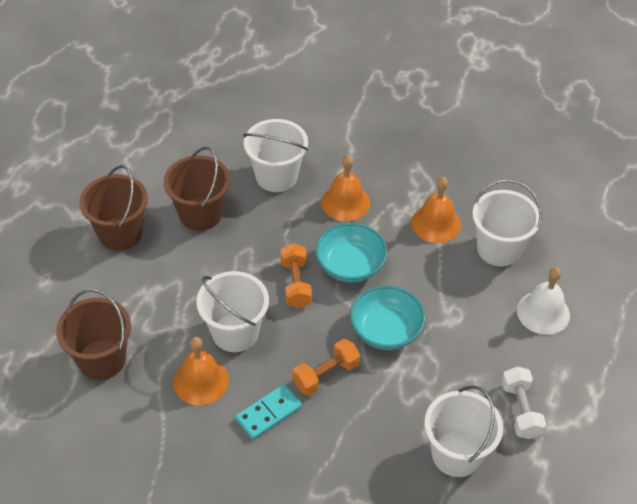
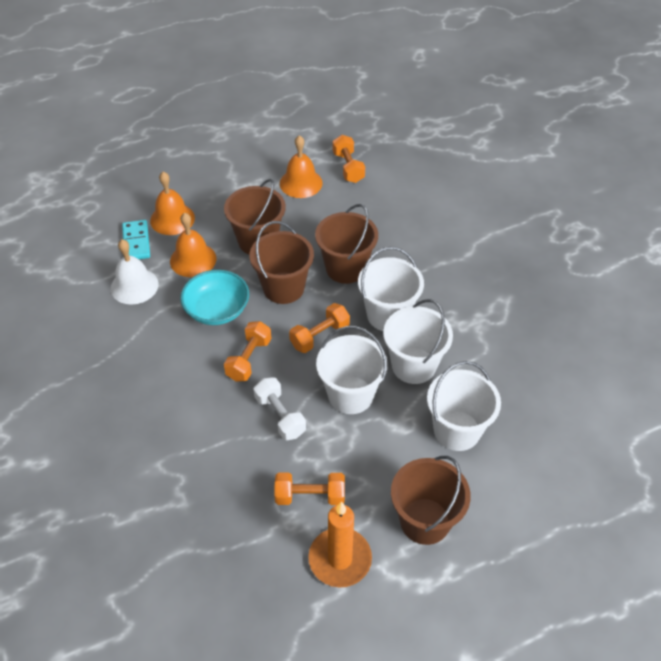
brown bucket: [56,289,131,380] [79,165,148,251] [164,147,230,231] = 3 -> [224,179,286,254] [249,221,314,304] [315,204,378,284] [391,456,471,545] = 4
orange candle: none = 0 -> [308,502,372,588] = 1
orange dumbbell: [281,243,312,308] [292,339,360,395] = 2 -> [224,321,272,381] [274,472,345,505] [289,303,350,353] [333,135,365,183] = 4
turquoise bowl: [315,223,388,282] [350,285,425,350] = 2 -> [180,270,249,325] = 1

